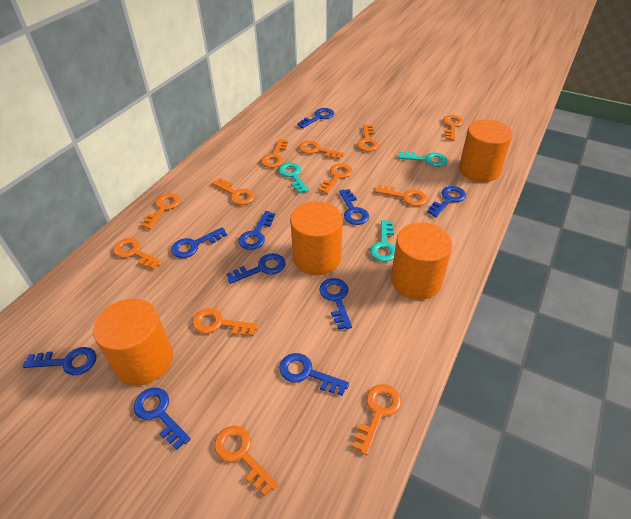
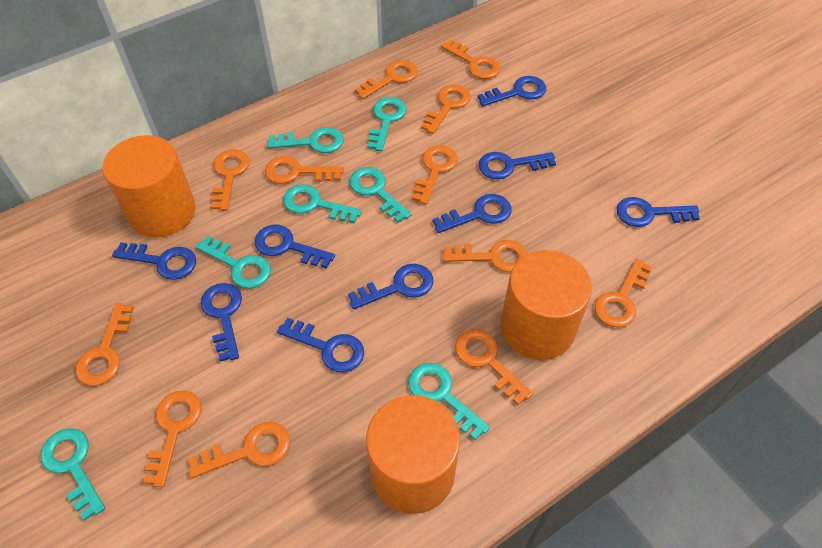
blue key: [23,347,96,375] [134,388,191,450] [171,227,227,258] [227,253,286,284] [239,211,275,250] [279,353,349,396] [297,108,334,128] [319,278,352,330] [339,189,369,225] [427,186,466,217] = 10 -> [112,242,196,280] [200,283,242,362] [254,225,335,268] [277,318,364,372] [348,264,434,310] [433,194,511,233] [477,76,546,106] [479,152,556,179] [617,197,700,227] = 9
orange cylinder: [93,299,173,386] [290,201,343,275] [391,223,452,300] [459,120,513,182] = 4 -> [102,135,196,238] [366,395,460,514] [501,250,592,360] = 3
turquoise key: [278,162,309,193] [370,220,395,262] [398,152,448,167] = 3 -> [40,428,105,520] [196,236,271,289] [267,127,344,153] [283,184,362,223] [350,167,412,223] [368,97,407,151] [408,363,490,440] = 7

